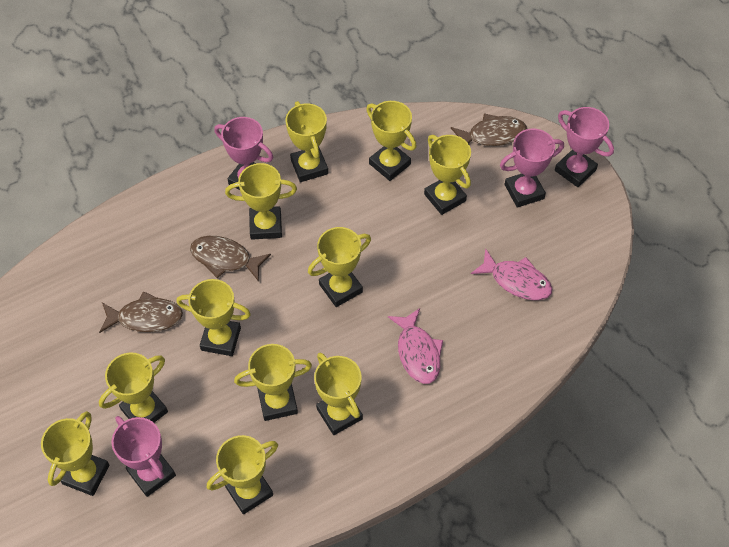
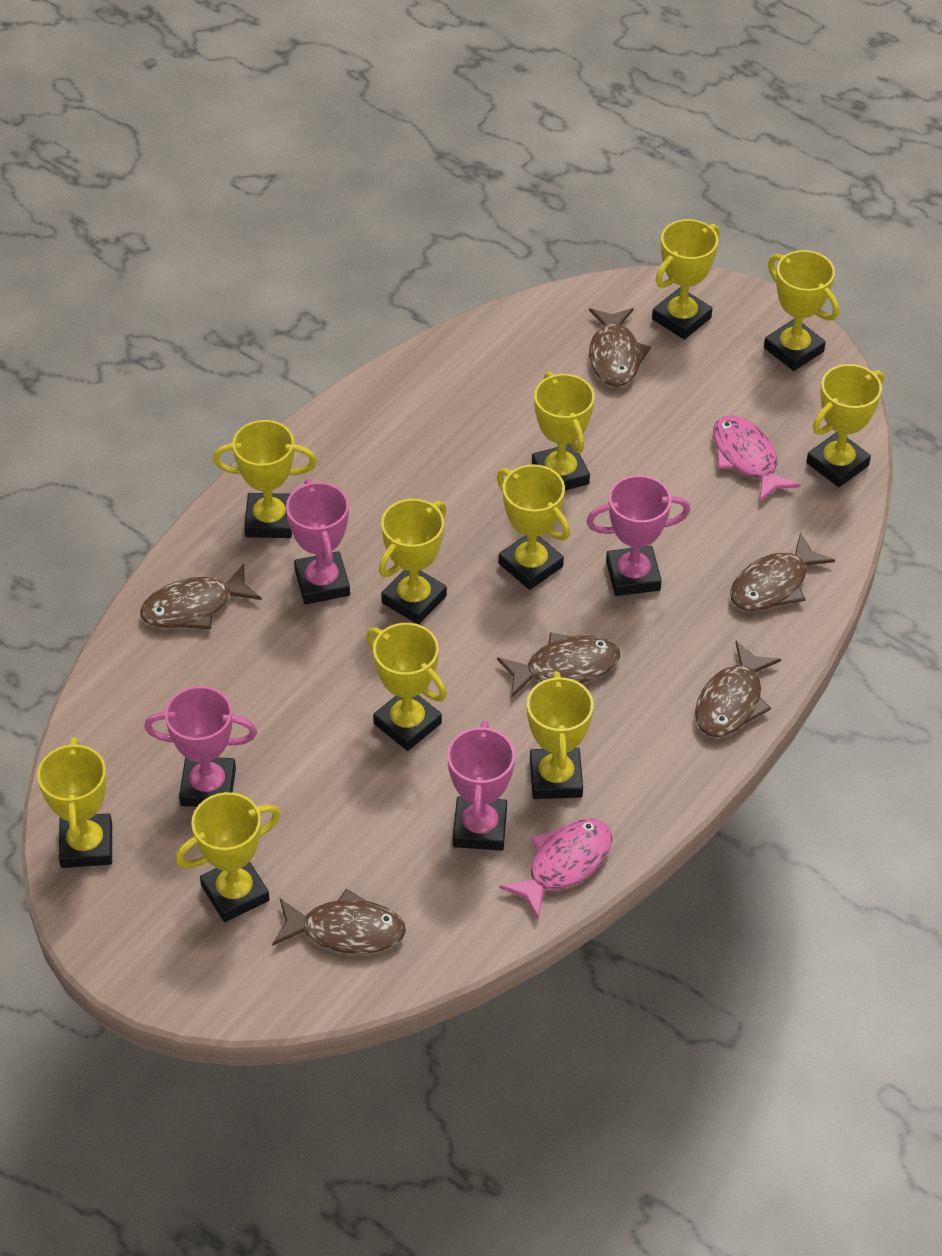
brown fish: [99,291,183,333] [190,236,271,282] [451,113,527,146] = 3 -> [140,564,262,629] [272,889,406,954] [497,632,620,698] [589,308,651,387] [695,641,781,737] [730,533,835,611] = 6

